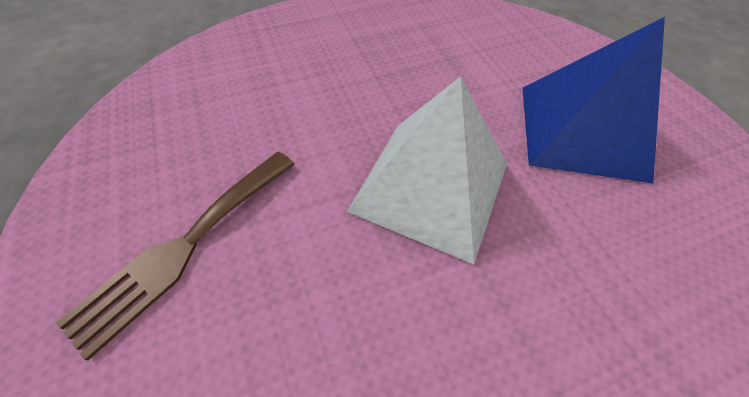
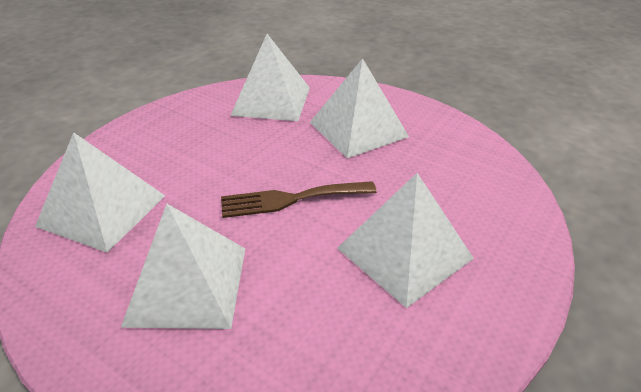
blue pyramid: [523,17,665,183] = 1 -> none = 0
white pyramid: [347,76,507,265] = 1 -> [35,132,165,253] [121,204,245,329] [230,34,310,121] [310,58,409,158] [337,173,474,308] = 5

